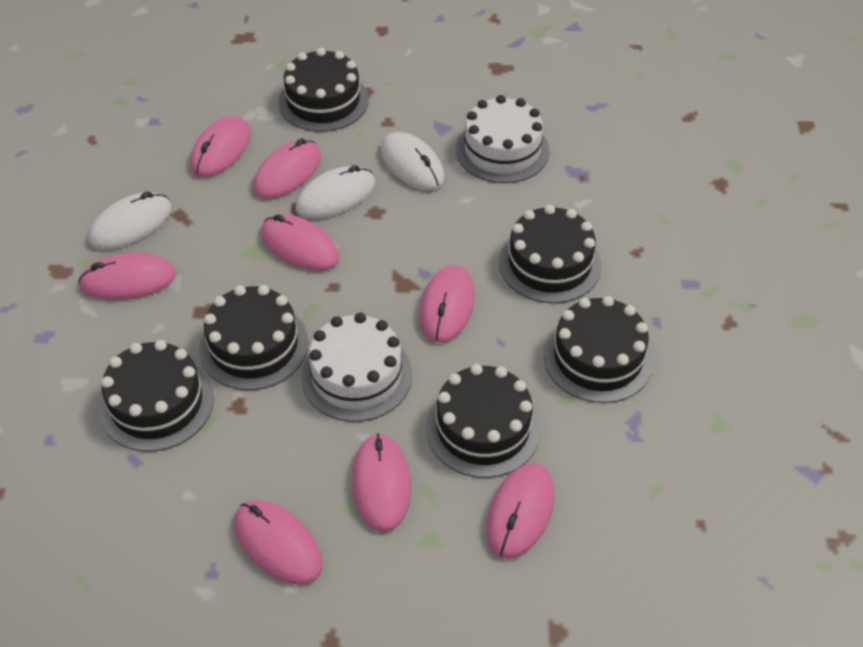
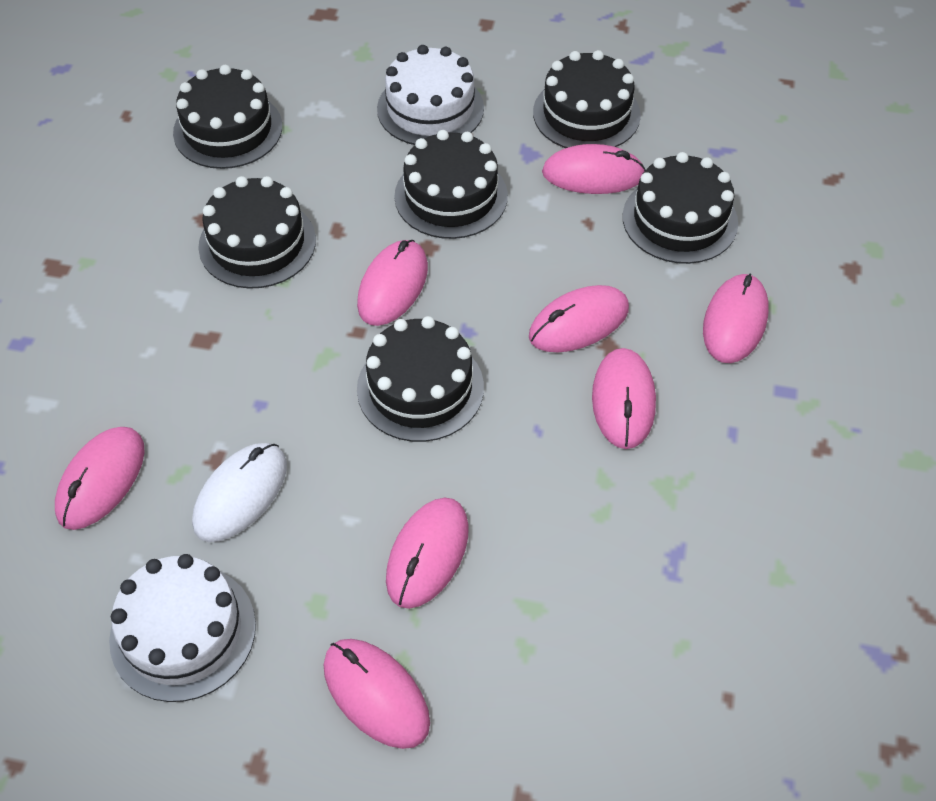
white mouse: [89,191,172,250] [295,165,375,219] [381,132,444,191] = 3 -> [192,443,287,542] = 1

